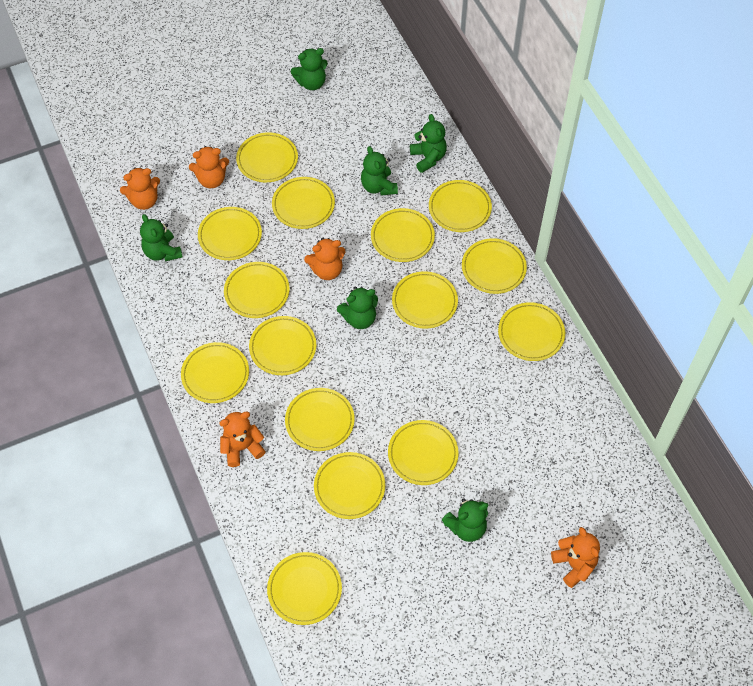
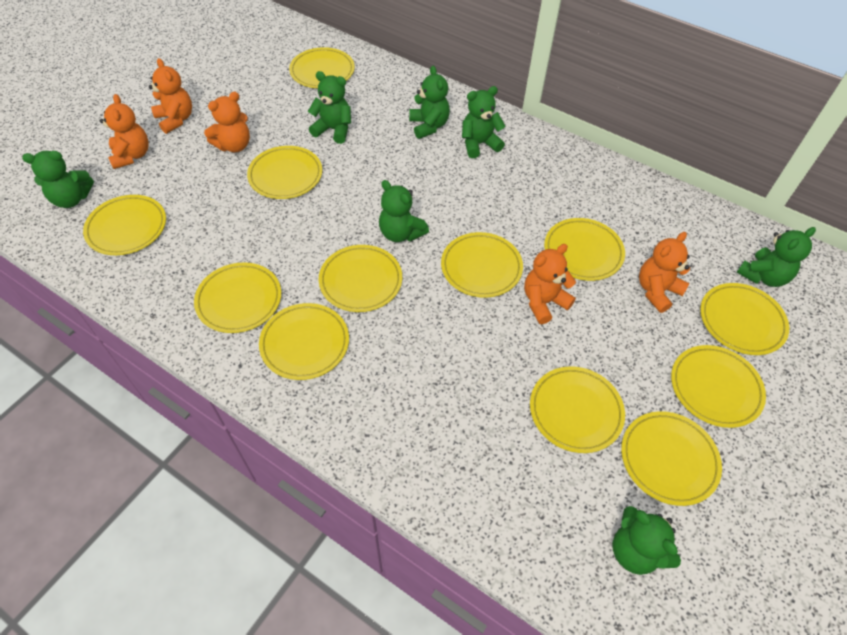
green teddy bear: [140,214,183,262] [291,48,328,90] [337,287,378,329] [361,146,398,196] [410,114,447,173] [442,498,488,542] = 6 -> [22,151,94,208] [308,71,351,144] [379,180,429,242] [409,66,450,139] [462,86,506,158] [612,506,681,575] [736,227,816,287] = 7
yellow plate: [181,342,249,403] [198,207,262,260] [224,262,290,318] [236,132,298,182] [249,316,316,375] [267,552,342,625] [272,177,335,229] [285,388,355,451] [314,452,385,519] [371,208,435,262] [388,420,459,485] [392,271,458,329] [429,180,492,232] [462,238,527,294] [498,302,565,361] = 15 -> [83,195,166,255] [194,262,281,333] [247,146,322,199] [259,303,349,380] [289,47,355,88] [319,245,402,312] [441,232,523,298] [530,366,625,453] [544,218,625,281] [621,411,722,506] [671,345,766,428] [700,283,789,355] = 12

